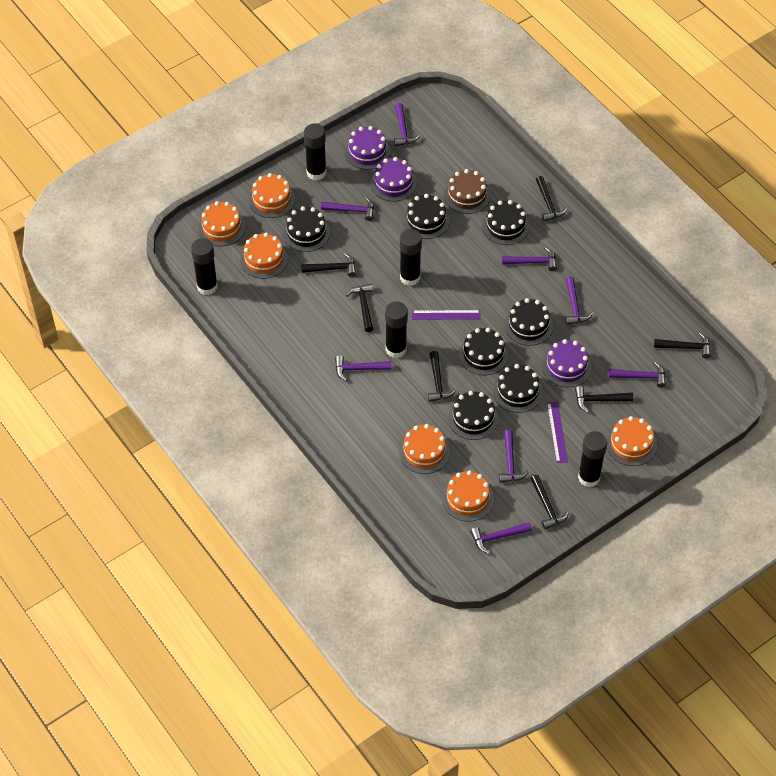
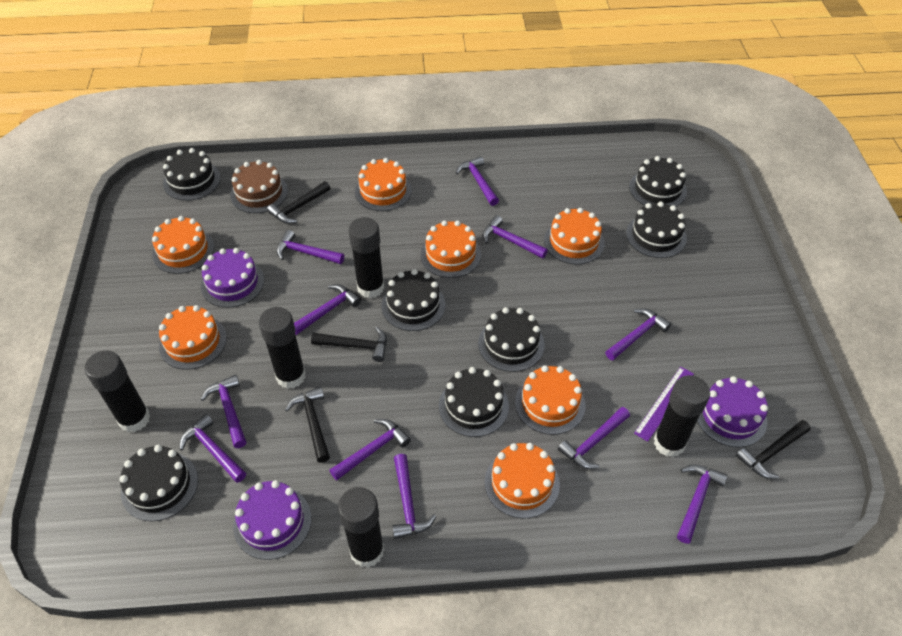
black hammer: [301,253,356,277] [346,283,373,332] [428,351,456,402] [530,475,569,529] [536,176,567,222] [575,386,633,413] [654,333,711,358] = 7 -> [267,181,330,224] [285,387,330,463] [311,327,387,362] [736,420,811,479] = 4
orange cake: [198,201,245,246] [240,233,288,279] [249,173,295,218] [399,424,450,474] [442,470,494,522] [607,416,657,466] = 6 -> [152,216,214,274] [159,305,227,370] [355,158,412,211] [420,220,481,278] [485,443,560,519] [515,365,586,435] [544,208,604,265] = 7
purple hammer: [321,197,374,221] [335,355,392,381] [394,103,420,146] [470,522,532,554] [499,430,529,483] [502,247,557,271] [565,276,593,325] [609,362,666,388] = 8 -> [180,414,246,483] [200,375,246,448] [276,230,344,264] [294,284,361,335] [329,419,411,481] [392,454,436,539] [456,156,499,206] [482,215,548,259] [558,407,630,469] [605,308,671,361] [677,464,728,544] = 11
purple ruler: [412,310,481,320] [547,402,568,463] = 2 -> [634,367,694,442] = 1

